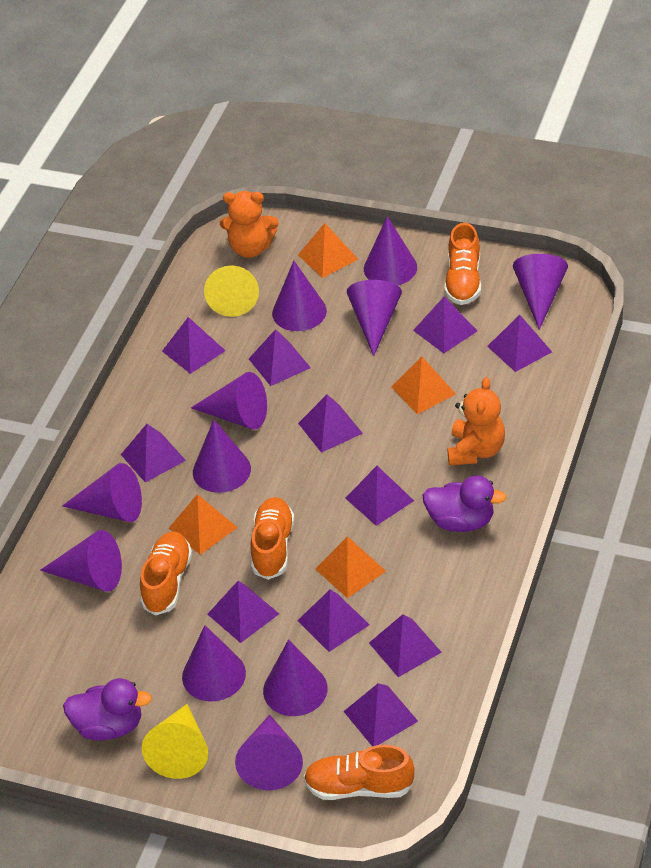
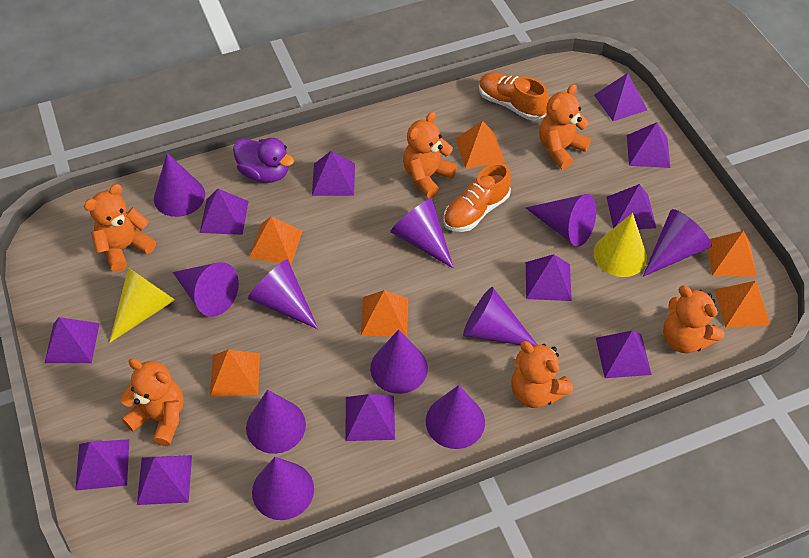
orange pyramid: [169,494,238,555] [298,223,358,278] [315,536,386,598] [391,356,456,414] = 4 -> [210,350,260,397] [249,216,302,265] [361,290,408,337] [455,121,505,169] [708,231,757,277] [715,281,771,328] = 6
orange shoe: [140,531,192,615] [251,497,295,580] [304,745,415,800] [444,223,481,305] = 4 -> [443,163,511,232] [479,72,549,120] = 2
orange teddy bear: [220,191,279,258] [448,377,505,466] = 2 -> [84,184,156,272] [120,358,184,446] [403,111,457,198] [511,341,573,408] [539,84,591,170] [663,286,724,353] = 6
purple duck: [63,678,152,741] [423,476,506,532] = 2 -> [233,138,294,183] = 1

